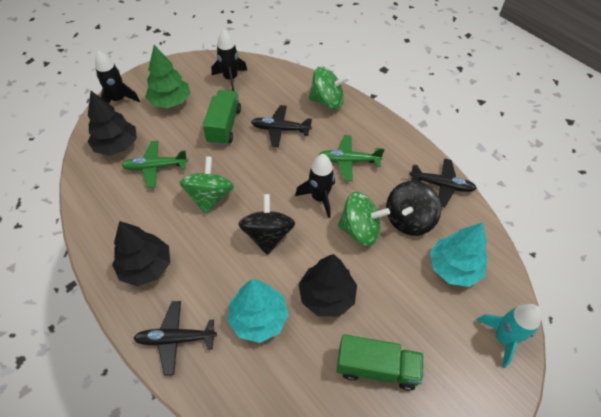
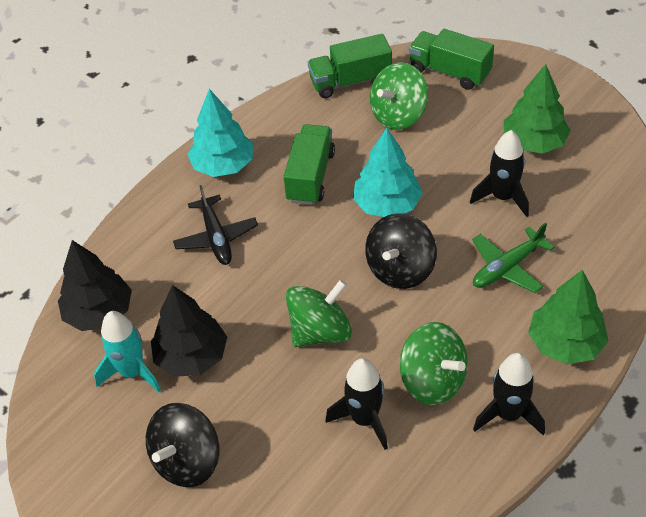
black plane: [134,301,217,376] [251,105,312,147] [410,158,477,207] = 3 -> [173,185,258,265] = 1
black tree: [88,91,137,156] [112,221,170,286] [299,254,357,317] = 3 -> [58,240,132,331] [151,285,227,377] = 2
green plane: [122,141,188,188] [318,135,385,181] = 2 -> [472,222,554,293] = 1
green tree: [145,45,190,108] = 1 -> [504,64,571,154] [528,270,608,365] = 2
green truck: [203,90,241,146] [337,334,424,391] = 2 -> [283,124,335,205] [308,34,392,98] [409,29,494,90] = 3

